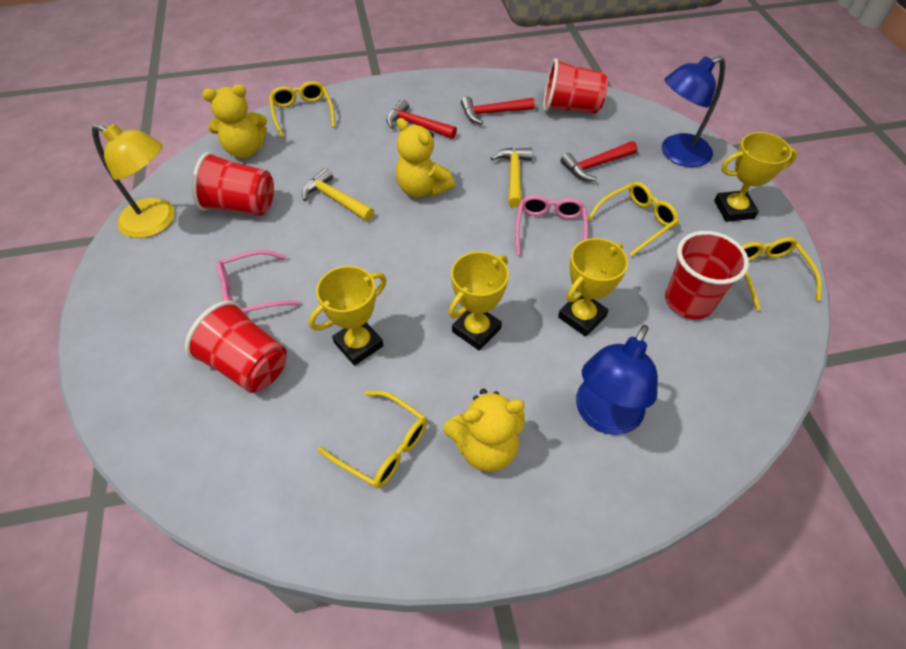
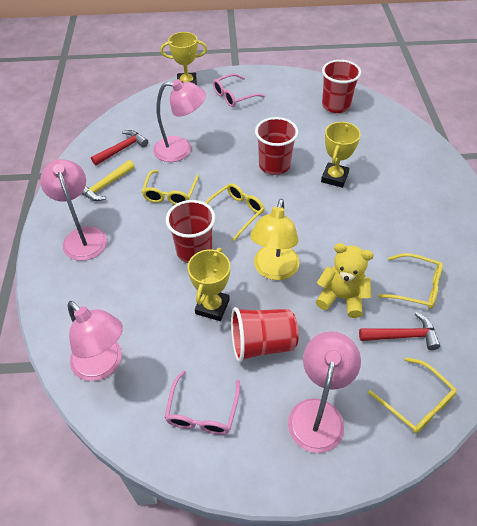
blue lamp: [576,325,658,435] [662,56,725,167] = 2 -> none = 0
pink lamp: none = 0 -> [40,159,107,261] [68,301,123,381] [153,79,206,162] [288,331,361,453] = 4
red hammer: [386,99,457,139] [461,96,535,125] [561,141,637,181] = 3 -> [91,130,148,166] [359,312,440,350] = 2
yellow hammer: [302,168,374,221] [491,148,533,208] = 2 -> [81,160,135,201] = 1
yellow teddy bear: [202,84,267,158] [396,118,455,198] [443,389,525,472] = 3 -> [316,243,374,318] = 1
yellow trophy: [309,266,387,366] [449,251,509,351] [558,238,628,337] [714,132,797,222] = 4 -> [160,32,207,85] [187,248,230,321] [321,122,361,188] = 3

